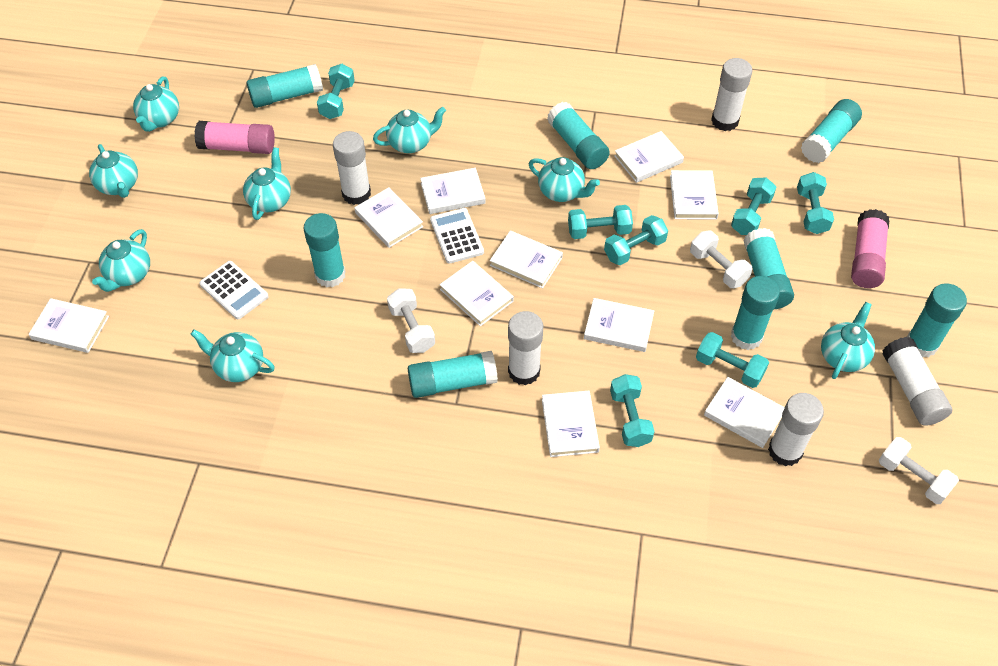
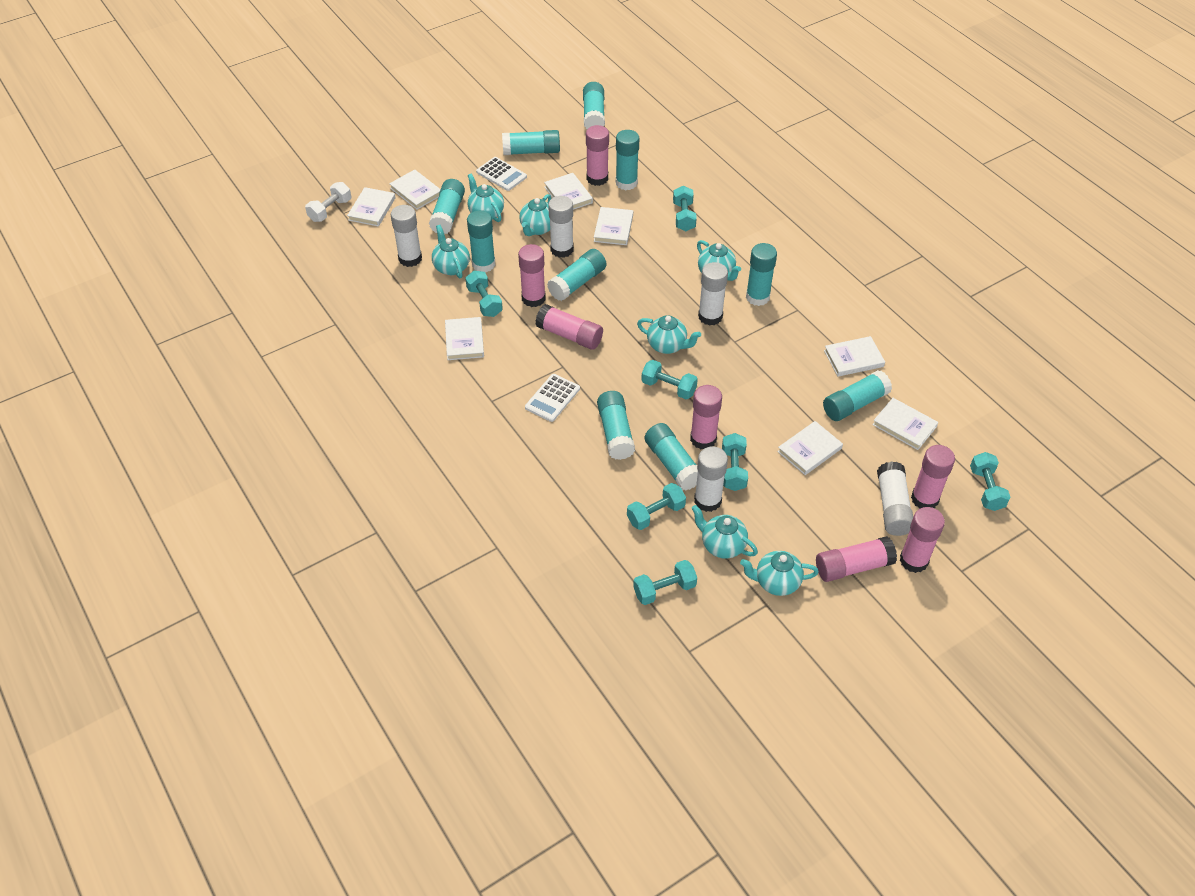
pink glue stick: [194,121,275,154] [851,209,889,288] = 2 -> [518,244,546,307] [535,304,603,350] [586,125,609,186] [690,385,722,449] [816,536,897,582] [900,507,945,573] [911,445,955,509] = 7
turquoise glue stick: [247,64,323,108] [303,213,346,287] [408,351,498,398] [547,102,610,169] [731,276,780,350] [743,228,794,309] [801,99,862,163] [907,283,967,357] = 8 -> [429,179,465,234] [467,210,495,272] [502,130,560,155] [547,249,606,301] [583,82,605,129] [597,391,635,460] [616,130,639,190] [645,423,698,491] [746,243,777,306] [823,370,892,421] = 10
turquoise teapot: [89,144,138,198] [92,229,150,292] [133,76,179,132] [191,329,275,382] [243,147,291,220] [373,107,446,153] [529,157,600,202] [821,302,875,379] = 8 -> [432,225,470,278] [468,174,504,222] [519,194,551,236] [637,315,701,354] [691,505,758,559] [697,240,741,281] [740,551,819,596] = 7
white book: [28,298,109,353] [354,187,423,248] [420,168,485,214] [440,261,514,326] [490,230,563,288] [542,391,600,457] [584,298,654,352] [614,131,684,183] [670,170,719,220] [704,377,785,448] = 10 -> [347,187,396,227] [389,169,441,210] [445,317,484,360] [544,173,593,210] [594,207,633,245] [777,421,843,475] [824,336,885,377] [872,398,938,450] = 8
white dumbbell: [387,289,435,353] [690,231,752,288] [879,437,959,504] = 3 -> [305,182,351,222] = 1

